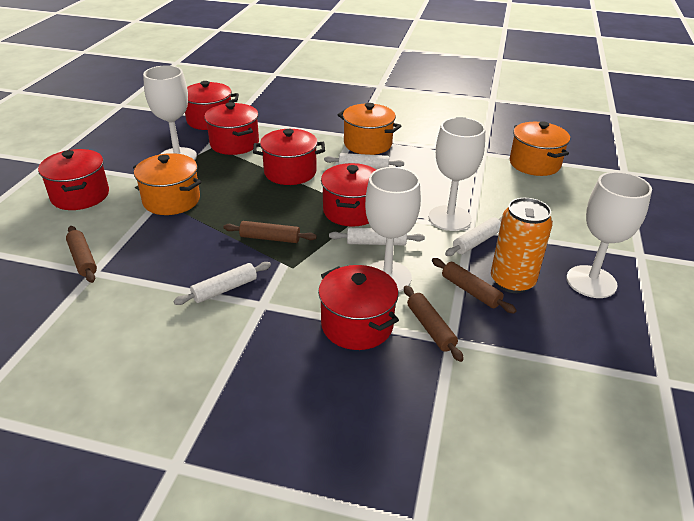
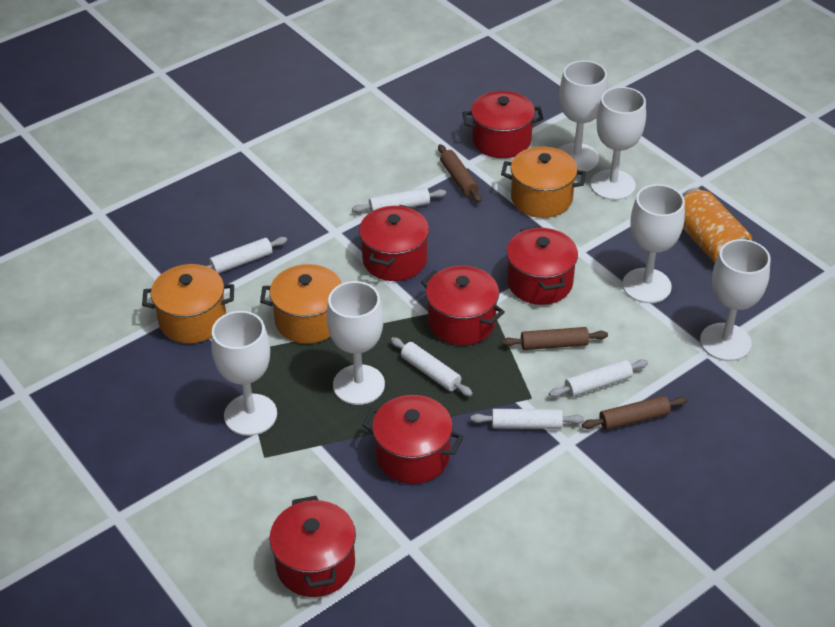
brown rolling pin: [66,226,97,283] [223,221,317,243] [404,285,464,362] [432,258,517,314] = 4 -> [438,144,481,203] [502,327,608,350] [582,396,687,430] = 3
white goblet: [143,65,197,160] [365,167,421,292] [429,117,486,231] [566,172,652,298] = 4 -> [211,311,277,436] [327,281,385,405] [558,60,608,171] [590,87,646,200] [622,184,685,303] [700,239,771,361] = 6
white rolling pin: [173,262,271,305] [324,153,404,169] [329,228,425,246] [445,217,502,256] = 4 -> [207,237,287,274] [352,188,446,213] [391,337,473,396] [471,409,584,429] [549,359,648,397] = 5

